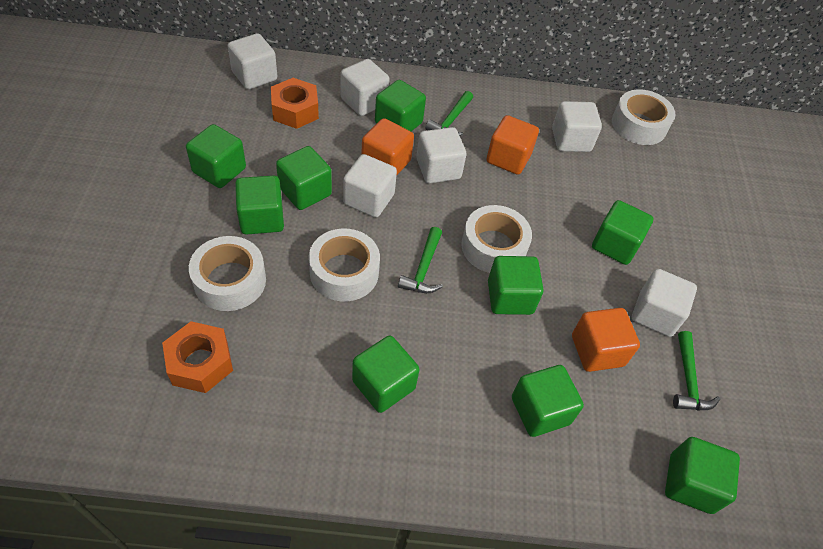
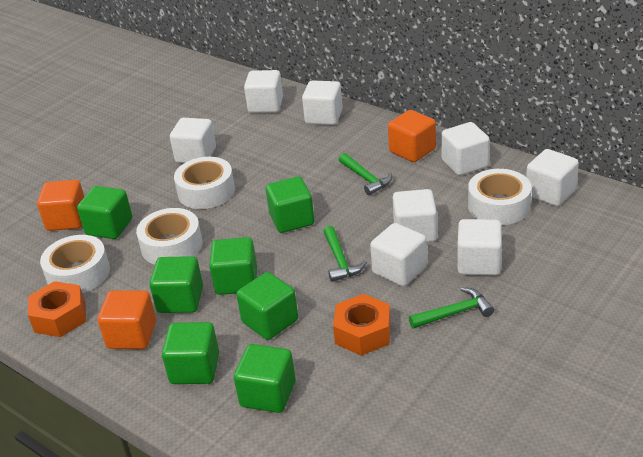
green cube: [186,124,246,188] [235,175,284,235] [276,146,332,210] [352,336,420,413] [375,80,426,131] [488,256,544,315] [512,365,584,437] [592,200,653,265] [665,437,740,514] = 9 -> [77,186,132,239] [149,256,203,313] [162,322,219,384] [209,237,257,295] [234,344,296,413] [236,272,298,340] [266,176,314,233] = 7
white cube: [228,33,277,89] [341,59,390,116] [343,154,397,218] [416,127,466,183] [552,101,602,152] [632,269,697,337] = 6 -> [170,118,216,163] [244,70,283,113] [302,80,343,125] [370,223,427,286] [393,189,437,242] [441,122,490,176] [457,219,502,276] [526,149,579,206] = 8

